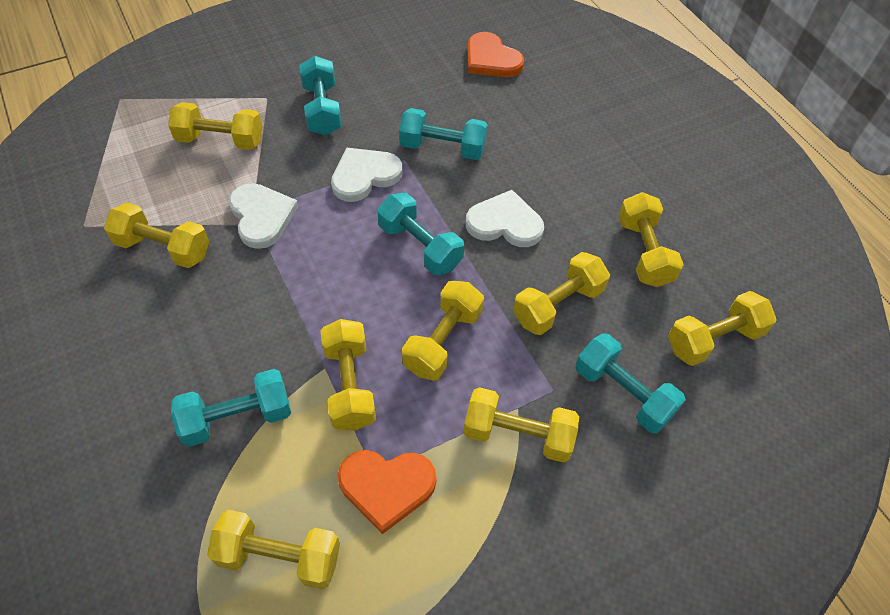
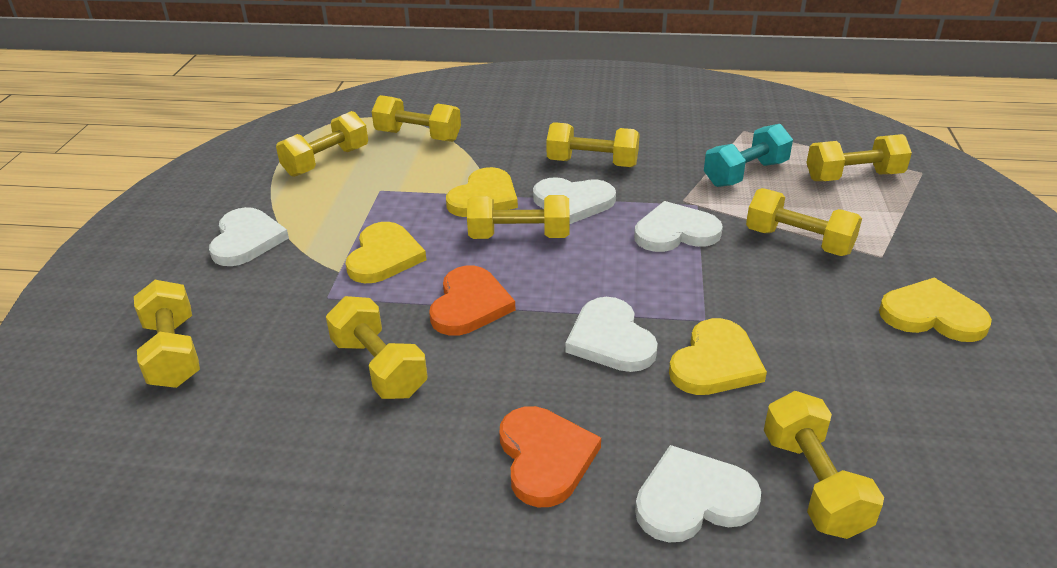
turquoise dumbbell: [171,369,291,447] [299,56,342,136] [377,193,464,275] [399,108,488,160] [575,334,686,433] = 5 -> [704,124,793,187] = 1
white heart: [229,183,298,249] [331,147,402,202] [466,190,544,247] = 3 -> [209,207,289,266] [533,177,616,224] [565,297,658,372] [634,201,723,252] [635,445,761,542] = 5
yellow heart: none = 0 -> [345,222,426,283] [446,167,518,217] [669,318,767,395] [879,278,992,342] = 4

